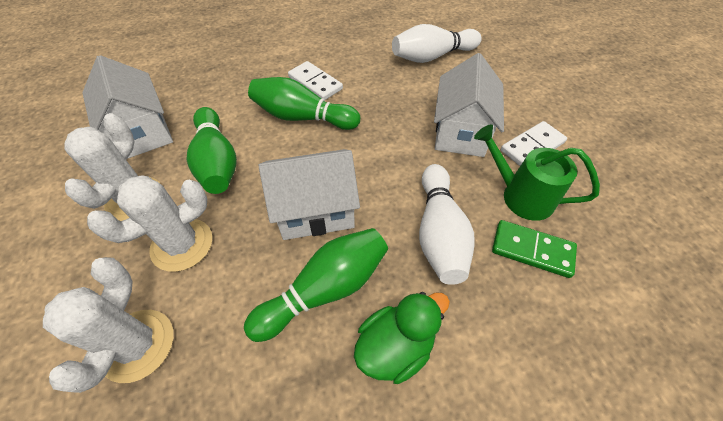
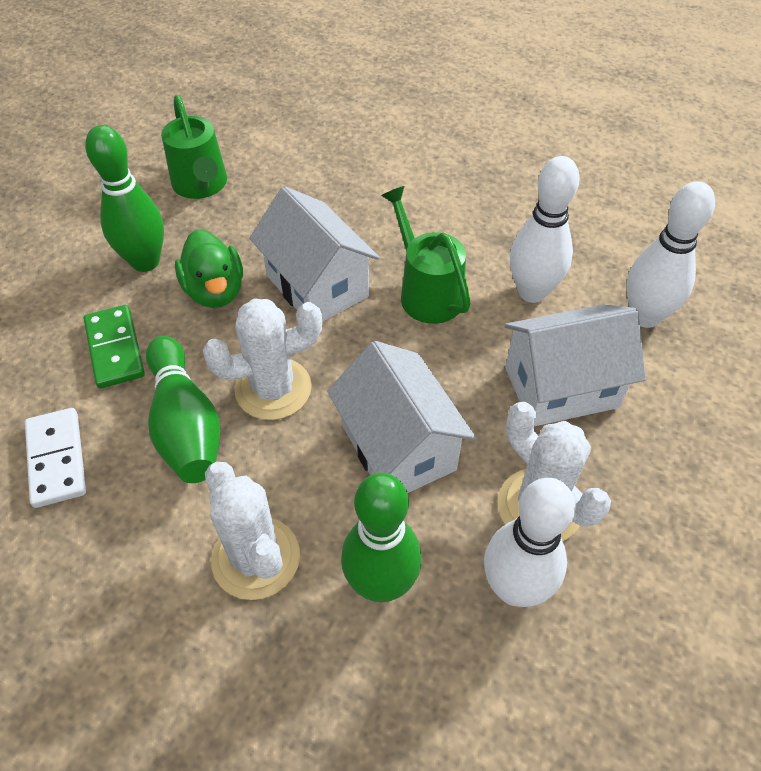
green watering can: [474,124,600,221] = 1 -> [161,95,227,199] [381,186,471,324] = 2
white bowling pin: [392,24,482,63] [419,164,475,285] = 2 -> [484,478,576,607] [510,156,580,303] [627,181,715,328] = 3
white domino: [288,61,343,100] [501,121,567,166] = 2 -> [25,408,86,508] = 1

